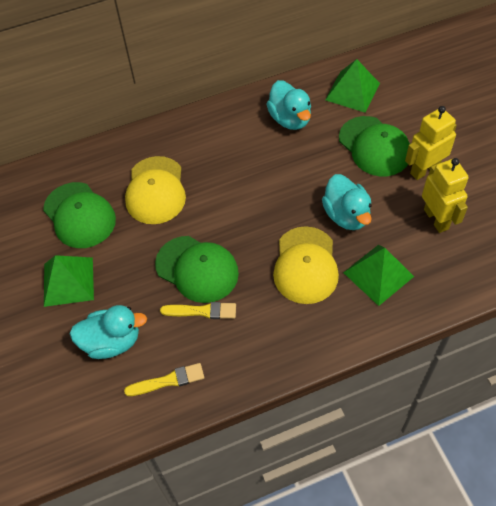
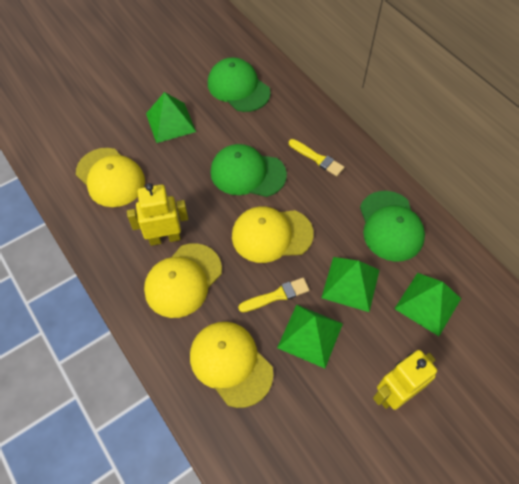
green pyramid: [44,255,94,307] [325,59,380,113] [343,245,414,306] = 3 -> [146,92,196,143] [277,305,343,368] [321,257,380,312] [394,273,461,336] = 4
turquoise duck: [70,305,147,359] [267,80,311,130] [322,174,372,230] = 3 -> none = 0
yellow cap: [125,156,186,224] [273,226,339,304] = 2 -> [76,148,145,207] [144,243,222,318] [190,322,273,408] [232,206,314,263] = 4

